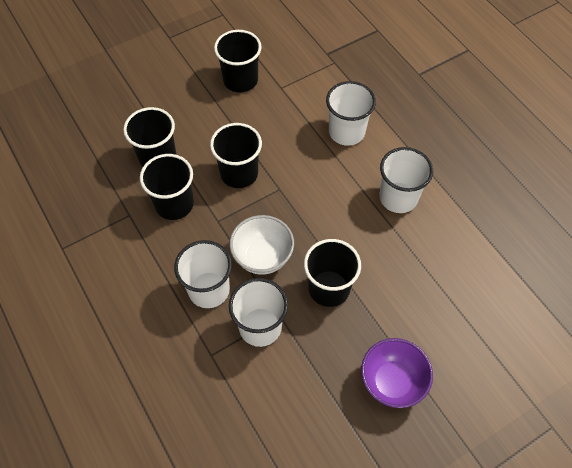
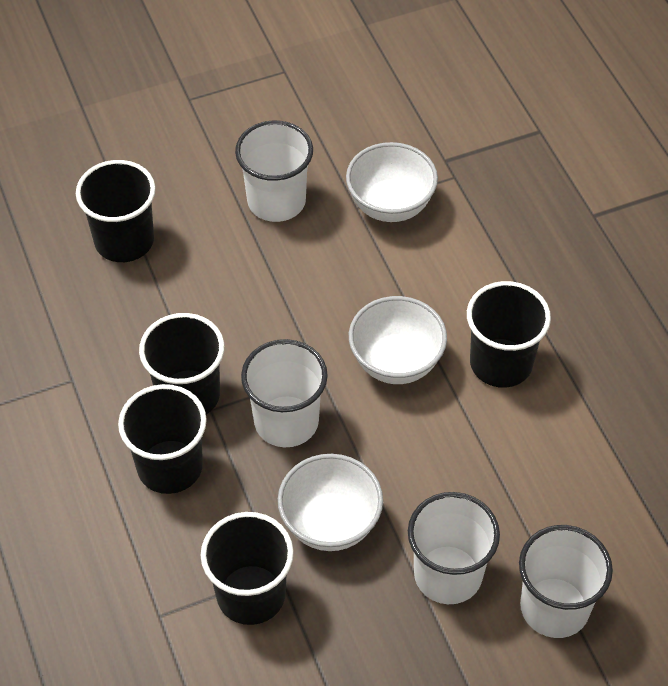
purple bowl: [361,338,433,408] = 1 -> none = 0
white bowl: [230,215,294,275] = 1 -> [278,454,383,551] [346,142,438,222] [349,296,447,384] = 3

